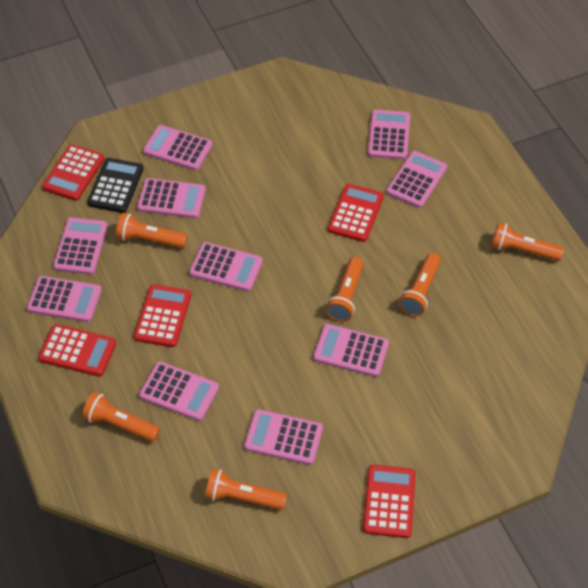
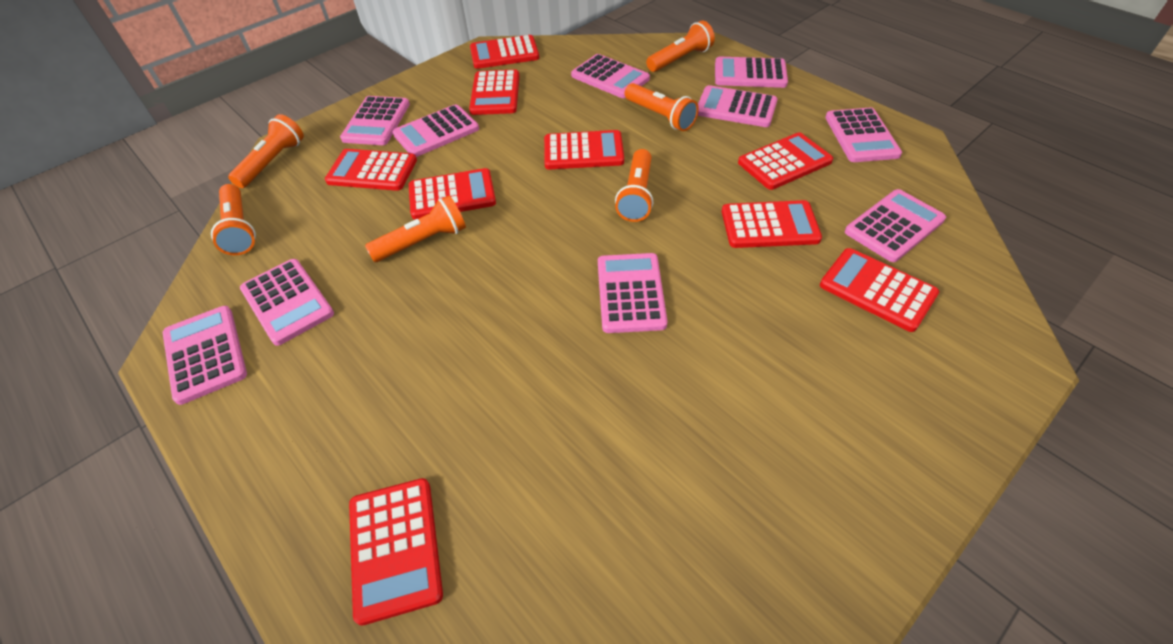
black calculator: [87,158,144,213] = 1 -> none = 0
red calculator: [38,324,116,377] [42,145,104,201] [134,284,191,347] [328,184,384,242] [363,465,416,538] = 5 -> [325,149,417,191] [349,478,443,626] [409,168,496,219] [469,69,519,115] [470,35,539,69] [544,130,624,169] [722,200,822,248] [738,132,833,190] [820,248,939,332] = 9

